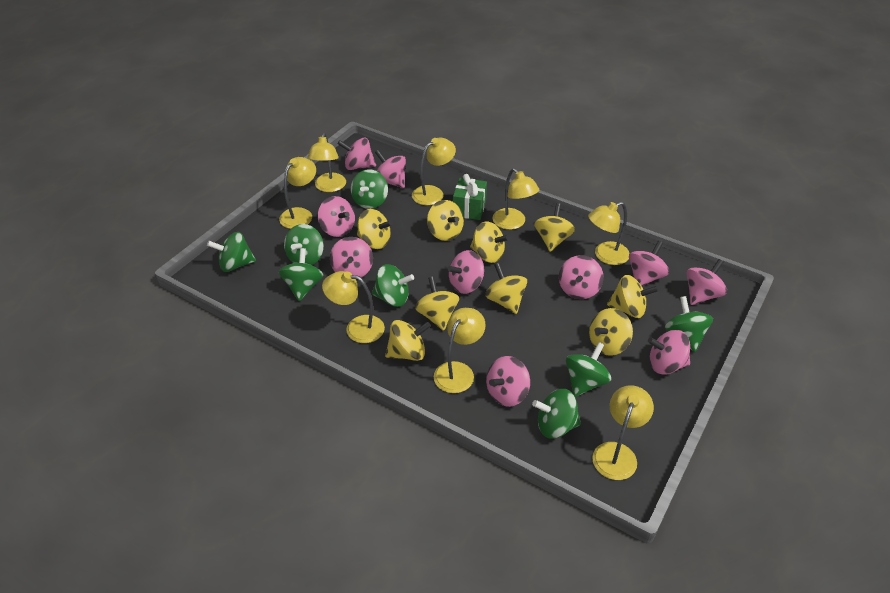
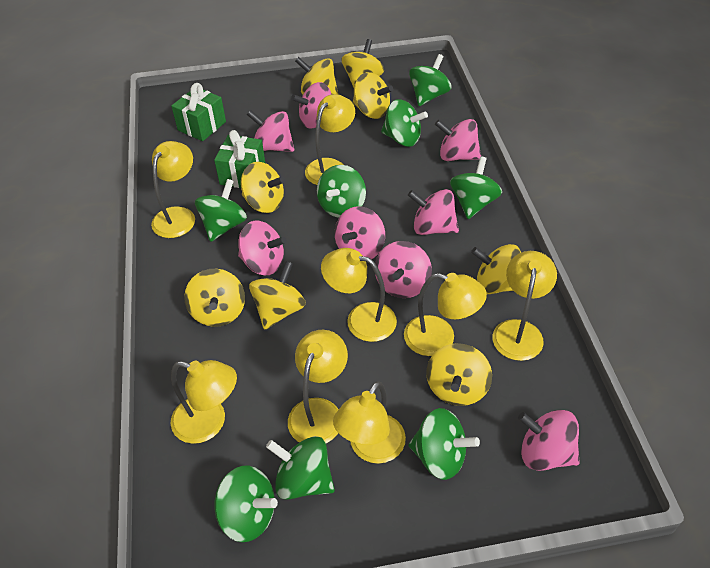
green gift: [453,174,487,220] = 1 -> [171,83,226,141] [214,130,265,188] = 2
pink spinning top: [318,196,355,237] [330,237,373,277] [338,138,376,170] [375,150,406,188] [447,250,484,294] [486,356,530,407] [559,255,604,299] [629,241,669,286] [648,330,690,374] [686,259,727,305] = 10 -> [238,221,287,275] [247,110,294,152] [291,82,331,129] [335,206,385,259] [375,241,432,298] [408,189,459,235] [435,119,481,161] [518,410,580,471] = 8
yellow spinning top: [357,209,393,249] [385,320,431,361] [415,276,459,331] [427,200,464,241] [470,221,510,263] [485,263,527,314] [534,203,575,252] [589,308,633,356] [607,275,659,318] = 9 -> [184,269,245,327] [241,162,285,213] [249,261,306,330] [295,57,338,95] [341,39,384,88] [353,72,393,119] [426,343,492,406] [471,244,521,294] = 8

